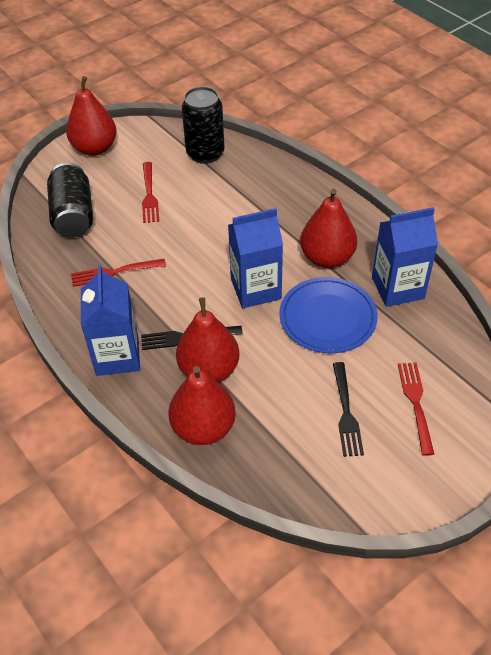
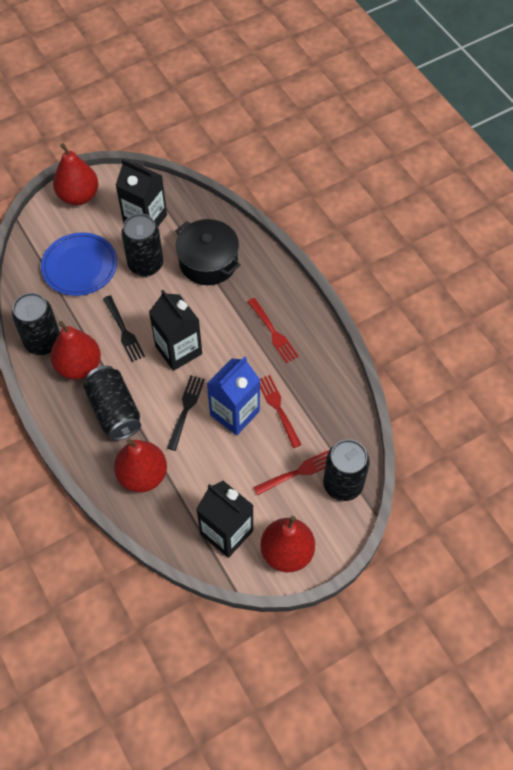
black can: [47,163,93,237] [182,87,224,164] = 2 -> [12,293,60,355] [83,366,141,441] [121,213,163,277] [323,439,370,501] = 4
black carton: none = 0 -> [115,159,167,226] [149,290,202,371] [196,481,253,558] = 3
black pot: none = 0 -> [175,219,240,285] = 1
blue carton: [81,265,140,376] [228,208,283,308] [372,207,438,307] = 3 -> [207,356,260,435] = 1

